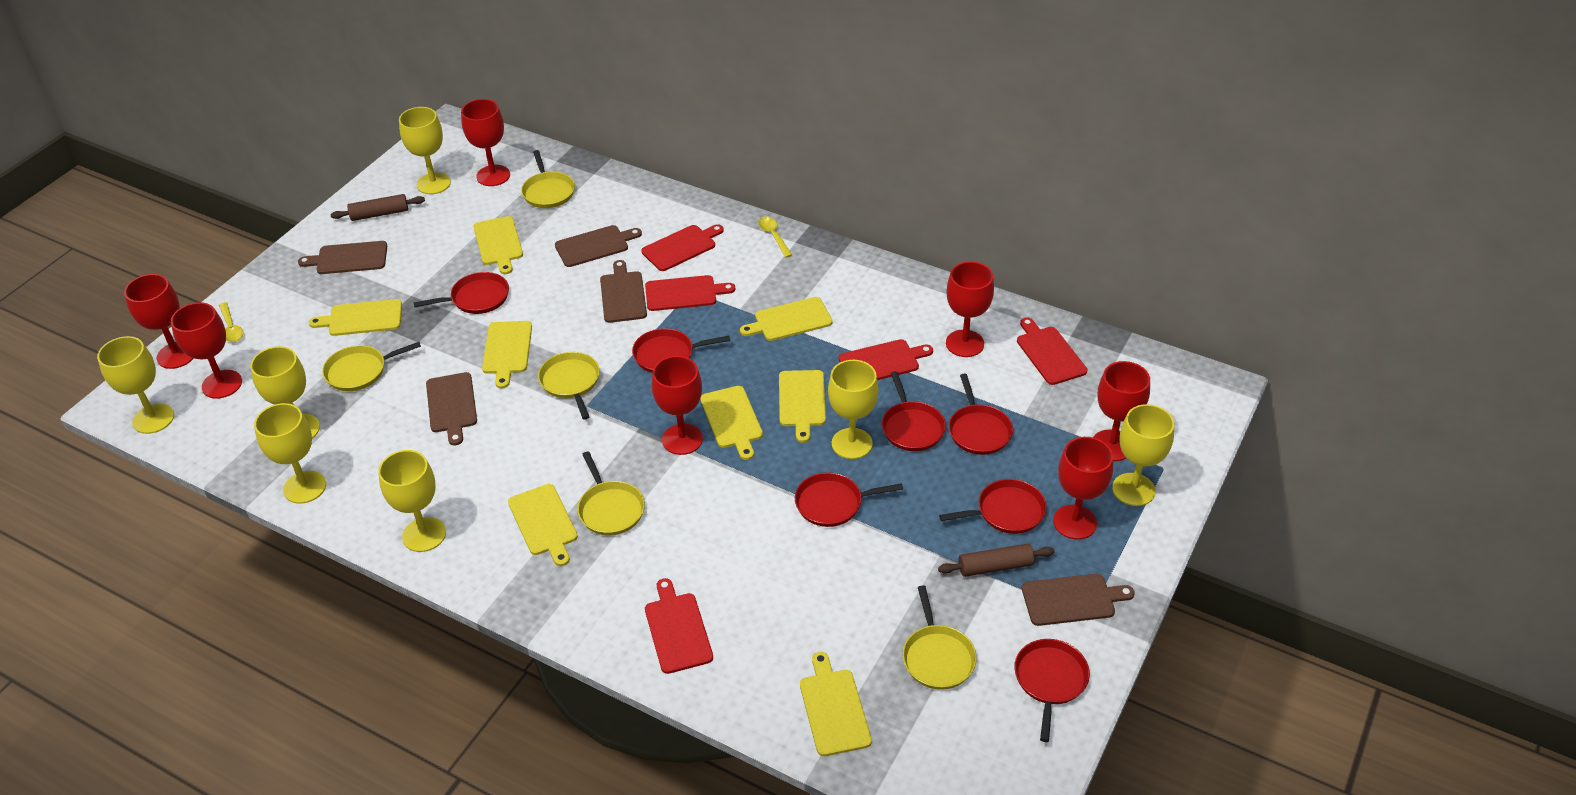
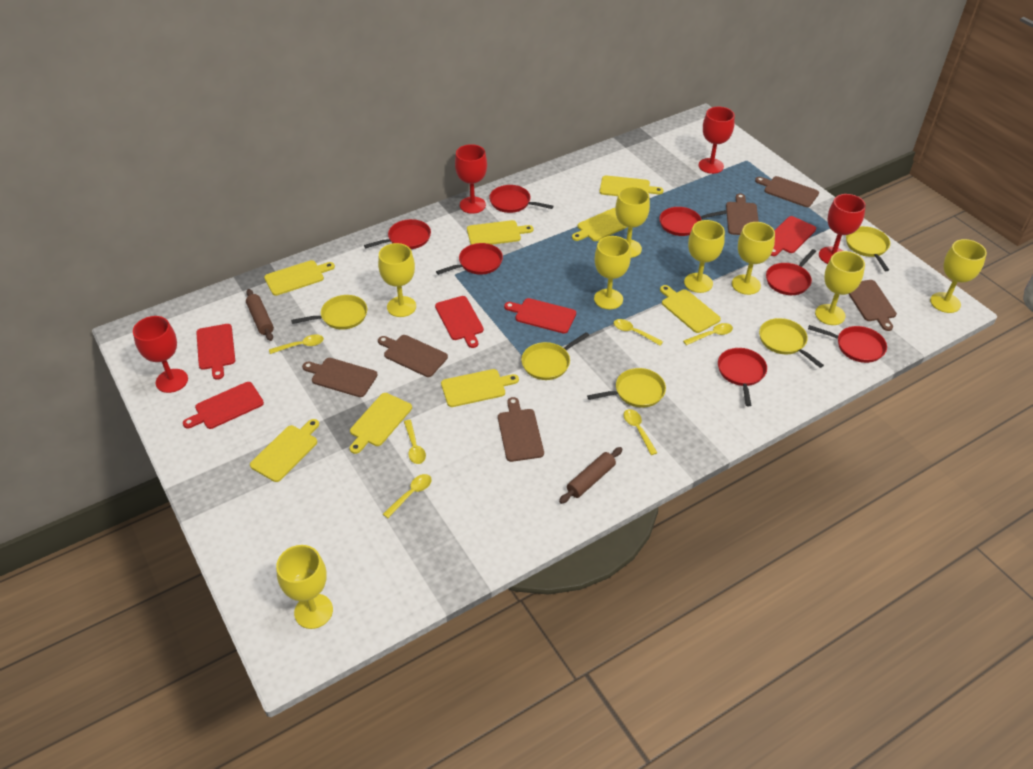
brown cutting board: [298,241,387,274] [426,372,477,445] [555,225,642,267] [600,260,647,323] [1022,574,1135,626] = 5 -> [302,358,378,397] [378,335,448,377] [498,397,544,462] [726,193,759,235] [755,176,819,207] [849,280,897,331] = 6
red goblet: [124,274,194,369] [171,302,242,399] [461,99,510,186] [652,356,703,455] [946,261,994,357] [1053,437,1113,540] [1093,361,1150,461] = 7 -> [133,316,188,393] [455,144,487,214] [699,107,735,174] [819,194,866,264] = 4
yellow goblet: [97,336,174,434] [250,346,320,439] [254,403,326,504] [378,450,446,552] [399,107,451,194] [828,360,878,459] [1112,404,1174,506] = 7 -> [276,545,333,629] [378,243,416,317] [594,236,631,309] [615,187,650,258] [684,220,725,293] [732,222,775,295] [815,251,865,325] [930,239,987,313] = 8
yellow spoon: [219,302,244,342] [758,216,792,258] = 2 -> [269,335,324,354] [383,474,432,518] [404,420,426,464] [614,319,663,346] [624,409,657,455] [683,323,733,345] = 6

